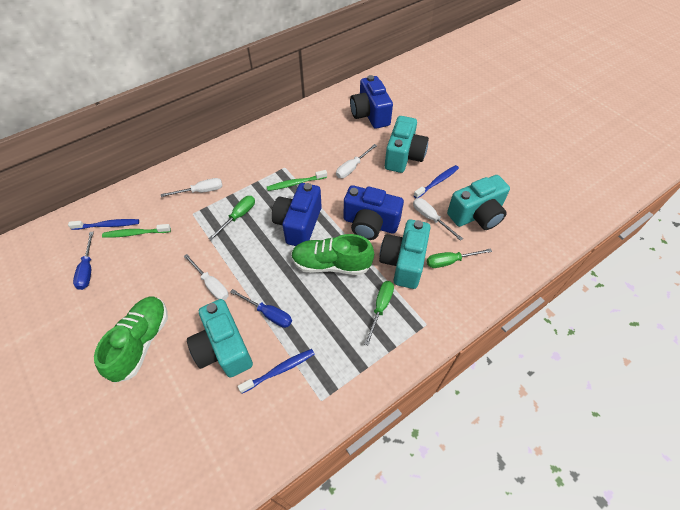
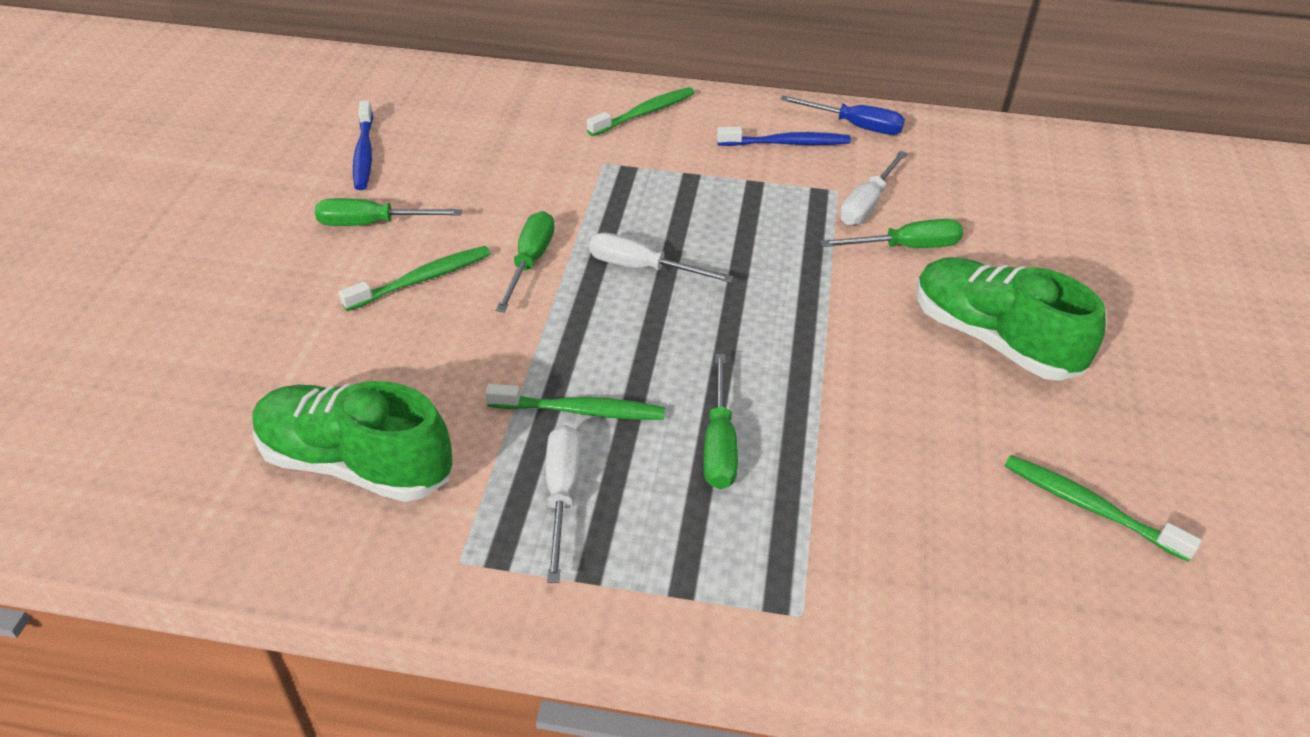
blue camera: [272,183,322,246] [344,185,404,240] [350,75,393,129] = 3 -> none = 0
blue screwdriver: [73,232,94,290] [230,289,292,328] = 2 -> [780,96,905,135] = 1
blue toothbrush: [68,219,139,230] [238,349,315,394] [414,165,459,198] = 3 -> [353,100,373,190] [717,127,851,146] = 2
green screwdriver: [209,196,255,241] [364,281,394,346] [427,248,492,268] = 3 -> [315,198,462,226] [496,211,554,313] [703,354,738,489] [820,219,963,248] = 4
green toothbrush: [102,224,171,238] [267,170,327,191] = 2 -> [339,246,491,311] [485,384,665,420] [587,87,695,136] [1005,455,1202,562] = 4
turquoise camera: [187,299,253,377] [379,220,430,289] [385,116,429,173] [447,175,510,230] = 4 -> none = 0
white screwdriver: [161,178,223,197] [184,254,229,300] [336,144,377,178] [413,198,463,241] = 4 -> [546,425,581,583] [589,233,734,283] [840,151,908,225] = 3

